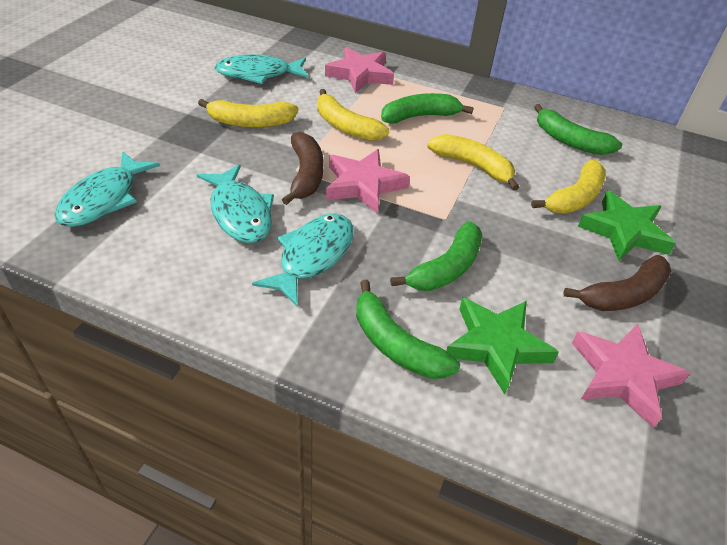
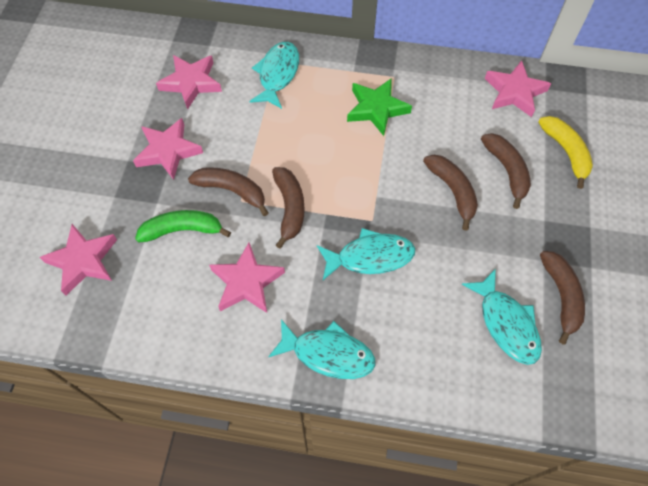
brown banana: [282,132,323,205] [564,255,671,311] = 2 -> [188,167,268,216] [272,167,305,249] [423,155,478,231] [481,133,531,209] [540,251,585,344] = 5
green banana: [356,280,460,379] [381,93,474,124] [390,221,482,291] [534,104,622,155] = 4 -> [135,210,231,242] = 1
green star: [446,297,559,394] [578,190,676,261] = 2 -> [347,78,412,136] = 1
pink star: [325,47,394,93] [326,149,410,214] [572,324,690,428] = 3 -> [40,224,117,295] [133,118,203,180] [156,55,222,110] [209,243,285,313] [485,60,551,117] = 5
yellow banana: [198,99,299,127] [317,89,389,141] [427,134,519,191] [531,160,606,213] = 4 -> [538,116,593,189] = 1

